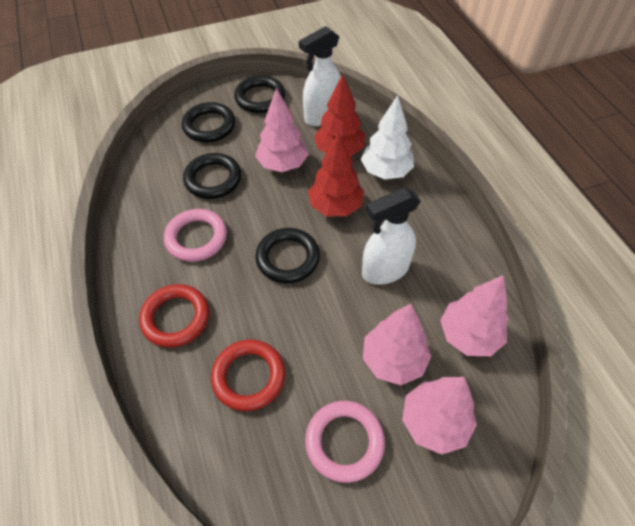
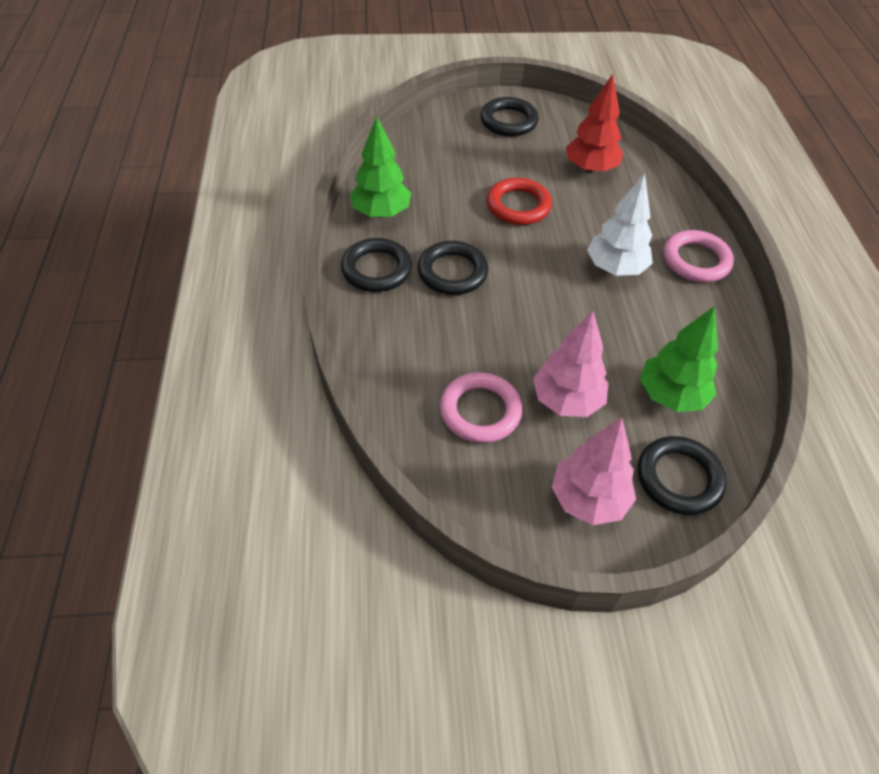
green tree: none = 0 -> [350,116,411,218] [640,306,718,412] = 2
pink tree: [255,88,308,172] [363,304,431,385] [402,377,477,455] [440,275,509,356] = 4 -> [533,311,609,417] [552,418,636,525] = 2
red ring: [139,284,209,348] [211,339,285,411] = 2 -> [487,178,552,225] = 1
red tree: [308,132,364,216] [314,74,365,156] = 2 -> [566,74,623,174] = 1
white spray bottle: [299,26,341,126] [362,188,420,285] = 2 -> none = 0

